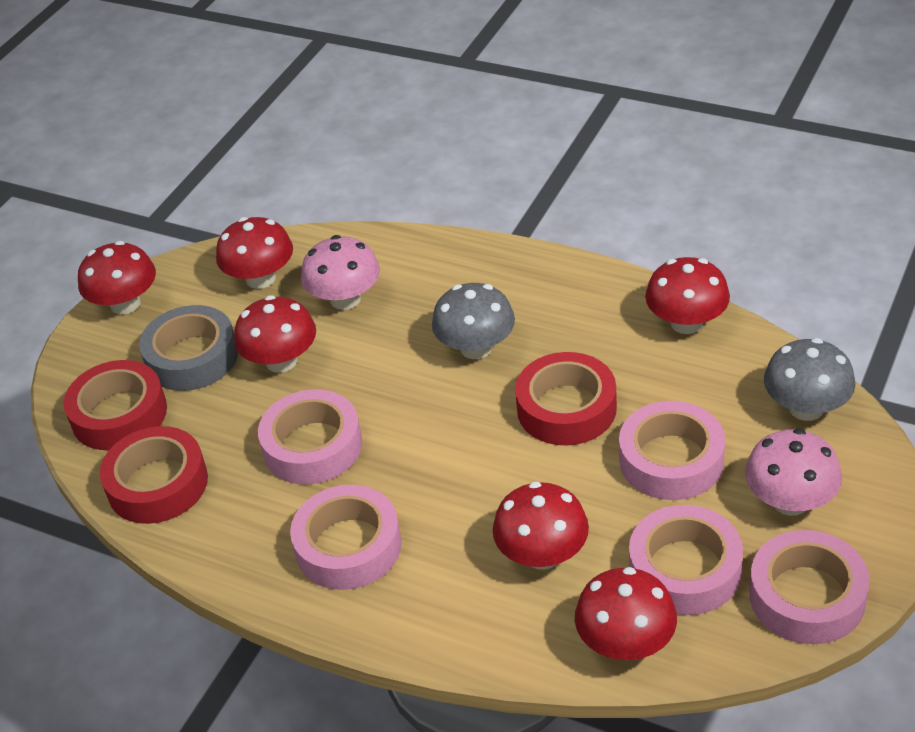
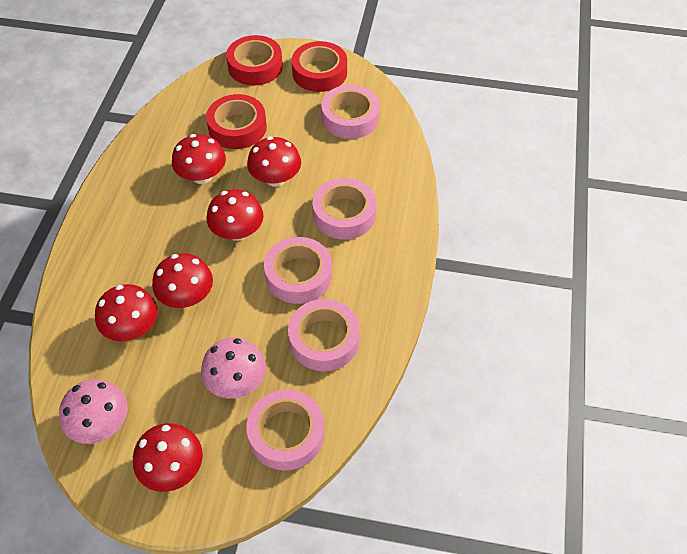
grey mushroom: [432,283,515,359] [764,338,856,421] = 2 -> none = 0
grey tape: [139,305,238,391] = 1 -> none = 0

